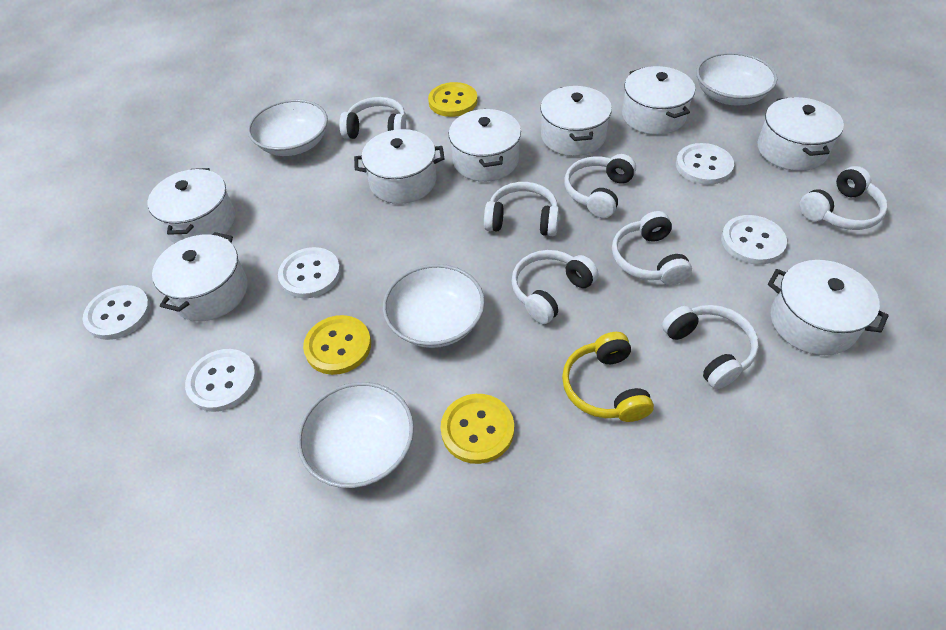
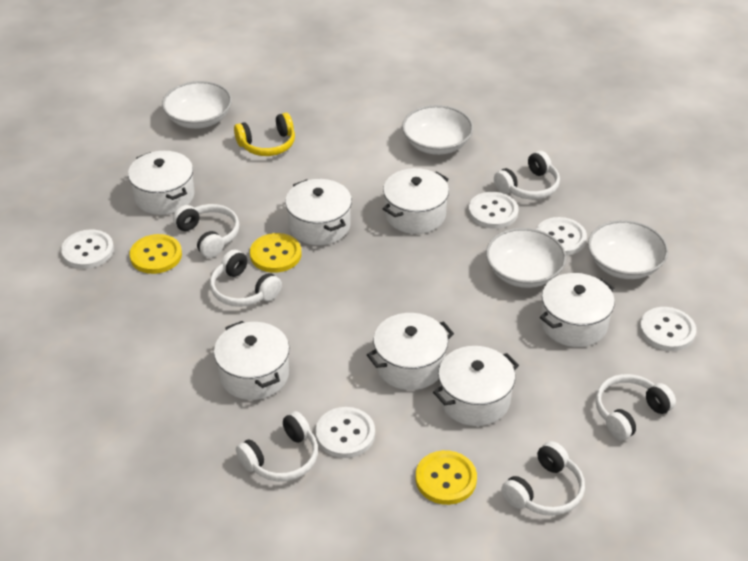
white headphones: [339,97,406,139] [484,182,559,236] [511,250,598,324] [564,154,636,218] [612,211,692,285] [662,305,759,389] [799,166,888,230] = 7 -> [173,204,240,258] [210,250,282,307] [236,411,318,482] [494,151,560,199] [501,441,585,516] [595,374,676,441] = 6
white pot: [148,168,235,243] [152,232,248,321] [354,129,445,204] [449,109,521,182] [540,86,612,156] [622,66,695,135] [758,97,844,171] [768,260,889,355] = 8 -> [128,151,194,215] [214,321,289,400] [285,179,352,245] [367,313,454,390] [383,168,449,234] [433,346,519,426] [540,273,615,347] = 7

